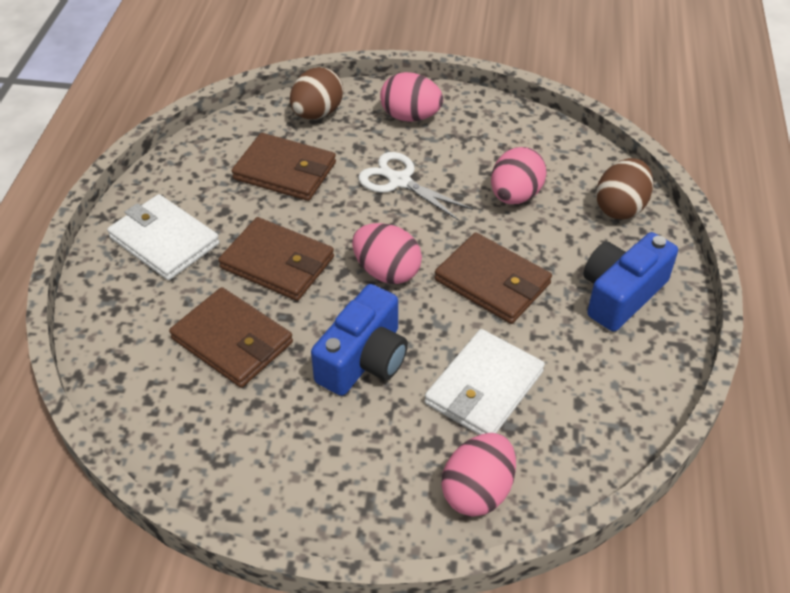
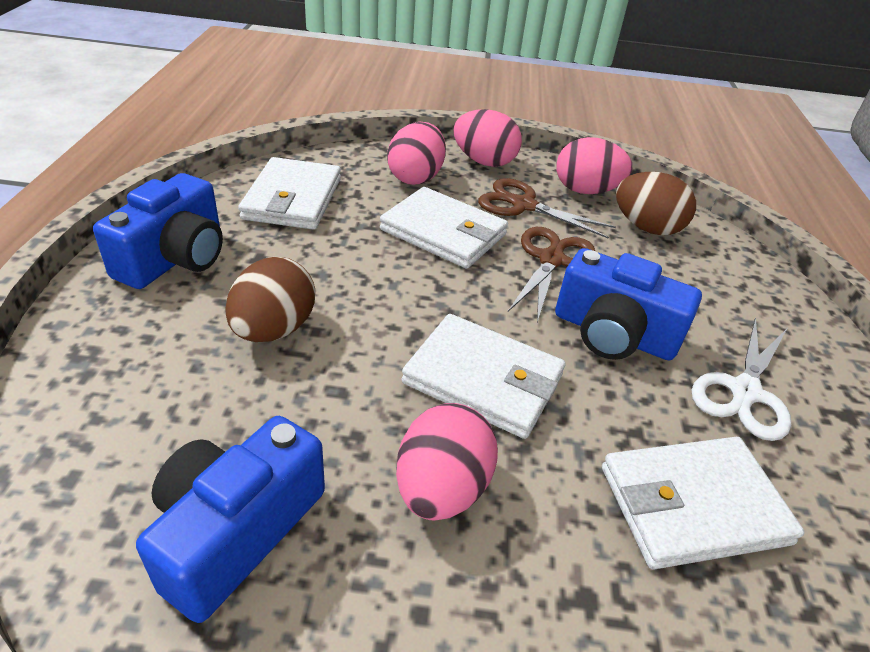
blue camera: [311,284,408,396] [583,232,678,332] = 2 -> [93,173,223,289] [136,416,325,623] [555,248,702,360] = 3
brown scissors: none = 0 -> [478,178,616,239] [508,227,595,322] = 2
brown wallet: [169,287,293,388] [218,217,334,301] [232,133,336,201] [435,233,552,324] = 4 -> none = 0
white wallet: [107,194,220,280] [425,329,545,435] = 2 -> [238,157,341,230] [380,187,508,269] [402,314,565,439] [602,437,805,570] = 4

